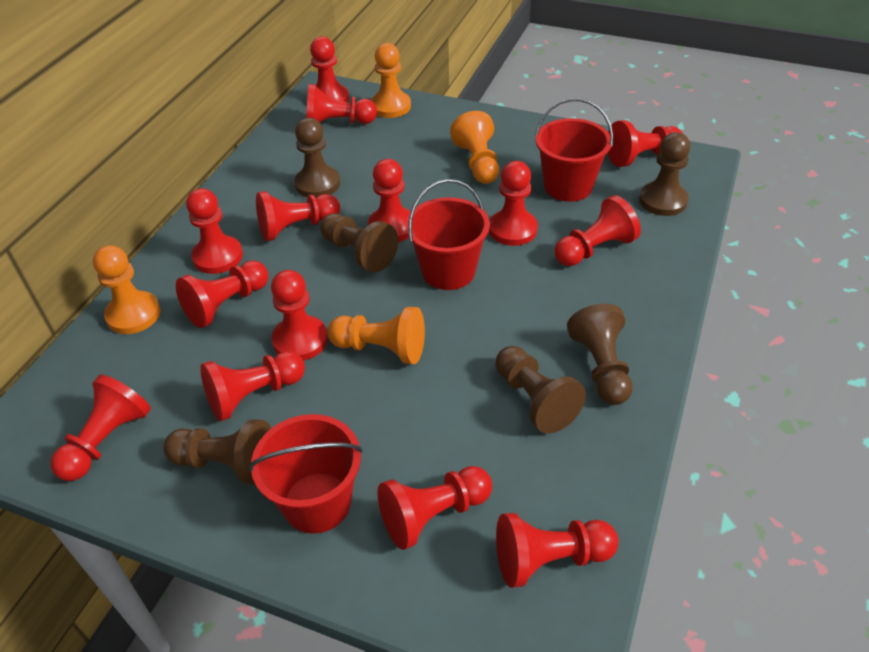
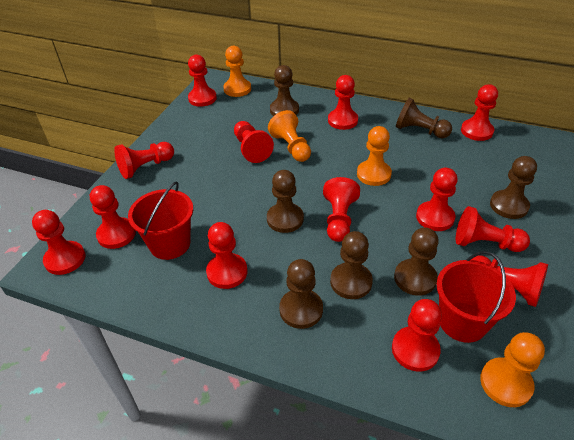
brown pawn: [164,419,271,485] [294,118,340,198] [320,213,398,273] [496,346,586,434] [567,304,632,405] [639,132,690,216] = 6 -> [267,170,304,233] [270,65,299,116] [279,259,323,329] [330,231,373,299] [394,227,439,296] [396,98,452,139] [490,156,537,219] = 7
red bucket: [249,414,363,534] [406,179,490,290] [535,98,613,202] = 3 -> [128,182,193,260] [436,251,516,343] = 2
red pawn: [51,375,151,481] [176,260,268,328] [186,188,243,274] [200,351,305,421] [256,191,340,241] [271,270,328,360] [306,84,377,124] [310,36,349,103] [368,159,411,242] [378,466,492,550] [489,161,538,246] [496,513,619,588] [555,195,641,266] [608,120,683,167] = 14 -> [32,210,86,275] [90,185,136,249] [114,142,174,179] [188,54,217,107] [206,222,247,289] [234,121,274,163] [323,177,360,242] [328,75,358,130] [392,299,442,372] [416,168,458,231] [456,206,530,252] [461,84,498,141] [471,256,548,307] = 13

